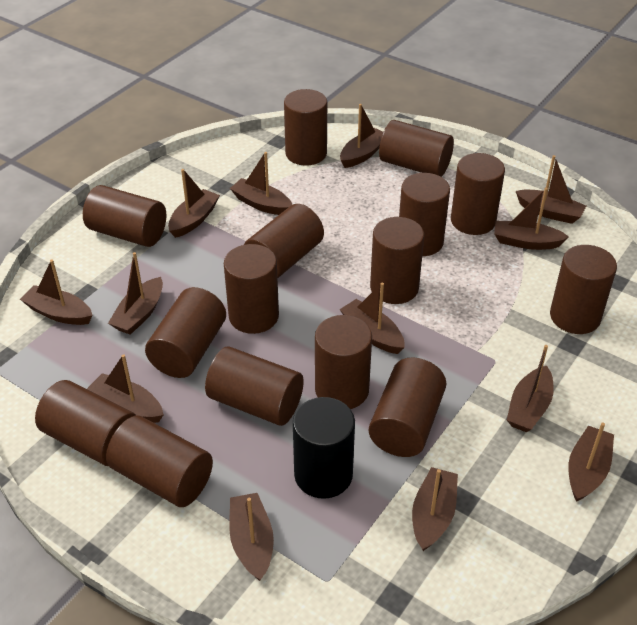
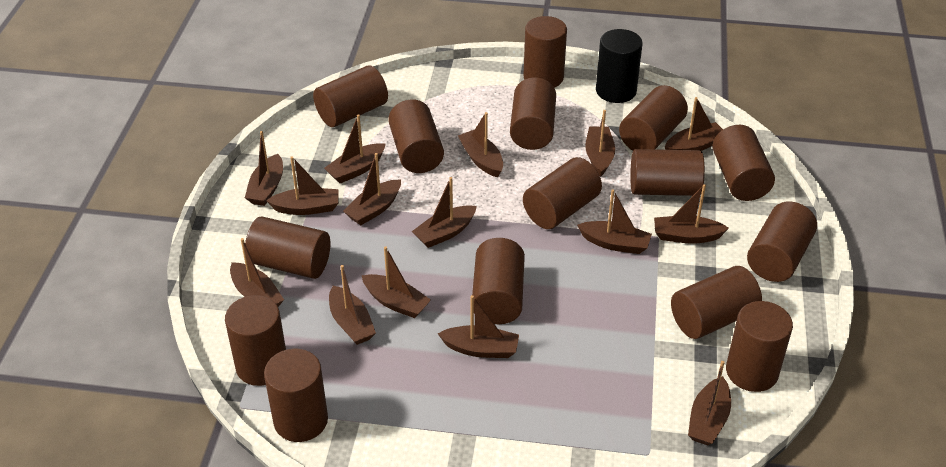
brown boat: [20,260,93,325] [87,354,164,423] [108,252,163,335] [168,169,220,238] [229,493,274,581] [230,152,292,215] [340,104,383,168] [340,282,405,354] [412,467,458,551] [494,188,569,250] [507,345,554,432] [516,155,586,224] [568,423,614,502] = 13 -> [230,238,284,307] [245,131,283,206] [266,156,339,215] [324,114,385,183] [329,265,376,345] [343,153,401,225] [361,246,431,318] [412,177,477,248] [438,295,519,358] [458,112,503,177] [577,189,652,254] [585,110,615,177] [654,184,729,244] [665,97,723,151] [688,361,731,445] = 15

